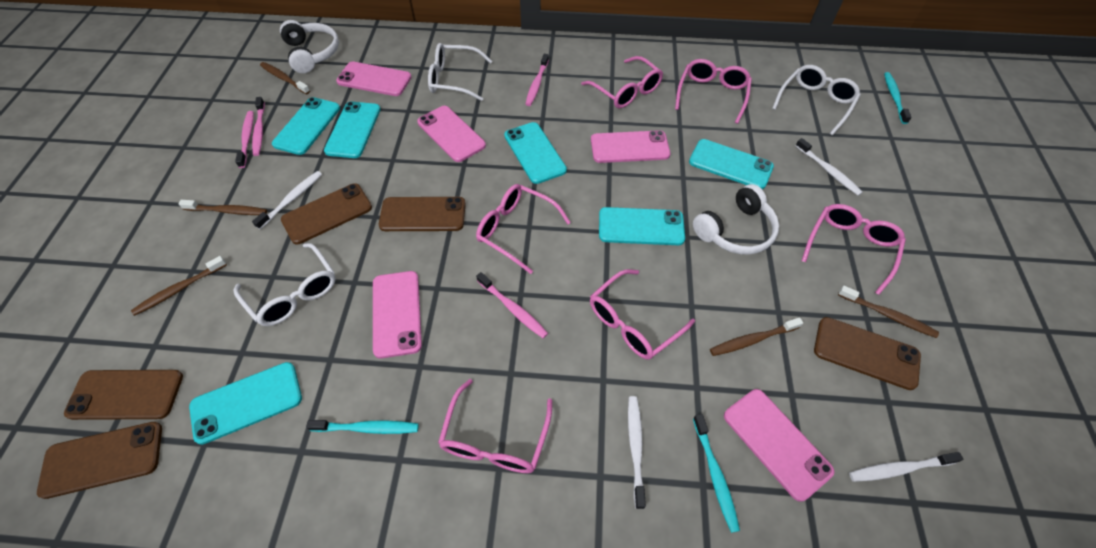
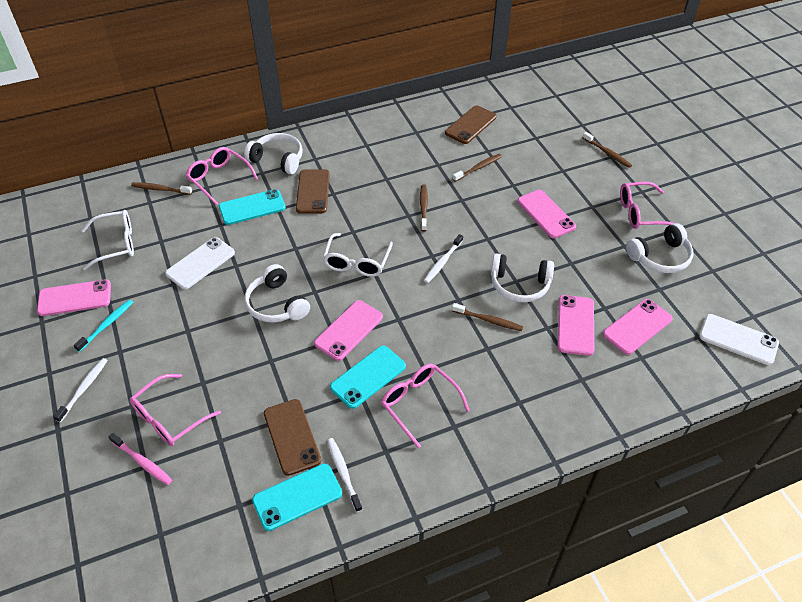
brown phone: [37,422,162,499] [64,370,183,420] [281,183,372,244] [379,197,466,231] [814,317,921,390] = 5 -> [264,399,321,476] [296,169,330,214] [445,105,497,144] = 3
pink glasses: [438,379,552,473] [476,184,571,274] [581,56,663,108] [590,269,695,359] [675,59,752,124] [802,204,906,295] = 6 -> [130,374,221,446] [186,147,258,205] [381,364,470,448] [620,182,675,229] = 4
pink toothbrush: [235,111,254,168] [252,97,265,156] [476,272,548,338] [525,54,549,106] = 4 -> [109,433,172,485] = 1
turquoise phone: [189,362,302,445] [272,97,340,155] [324,101,381,158] [504,122,567,184] [599,207,685,245] [689,139,774,189] = 6 -> [219,189,286,225] [252,463,342,531] [330,345,406,409] = 3
turquoise toothbrush: [306,420,419,434] [693,414,740,533] [884,72,912,124] = 3 -> [74,299,133,352] = 1
white glasses: [234,243,336,326] [428,43,492,101] [772,65,861,135] = 3 -> [81,210,134,270] [323,233,393,277] = 2
white headphones: [280,20,339,73] [693,184,779,255] = 2 -> [244,133,303,174] [244,264,310,323] [491,253,554,302] [626,223,693,273] = 4
white phone: none = 0 -> [165,237,235,289] [699,314,779,365] = 2
white toothbrush: [252,171,322,229] [628,396,646,509] [796,138,863,196] [849,452,963,482] = 4 -> [53,358,108,423] [327,438,363,512] [424,234,463,283] = 3

